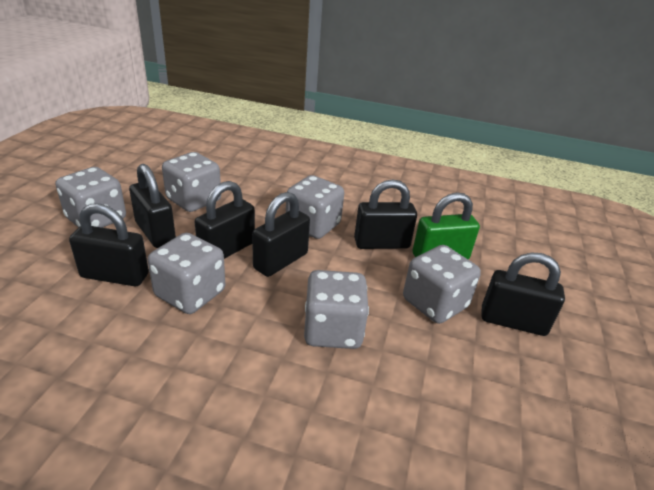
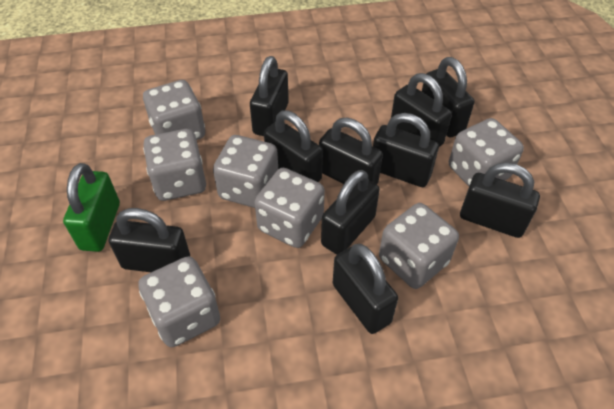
black padlock: [69,204,149,286] [129,164,176,248] [195,181,255,259] [252,192,310,277] [354,179,417,249] [481,252,565,336] = 6 -> [109,208,190,272] [250,56,289,136] [264,110,323,182] [319,118,383,184] [321,170,380,255] [333,244,398,334] [373,113,439,187] [391,73,452,147] [422,57,475,138] [460,163,540,238] = 10
grey dice: [56,167,126,228] [148,233,225,314] [162,152,221,212] [286,175,344,239] [304,270,369,349] [403,245,481,324] = 6 -> [138,256,220,347] [143,80,205,140] [143,129,206,201] [213,135,278,208] [254,168,325,248] [379,203,459,289] [449,118,524,186] = 7

